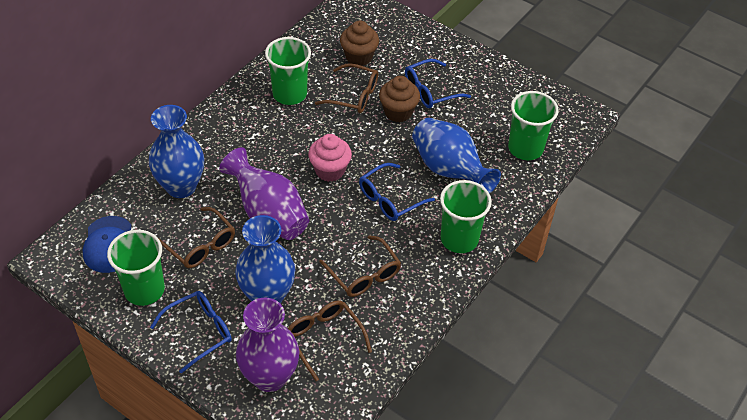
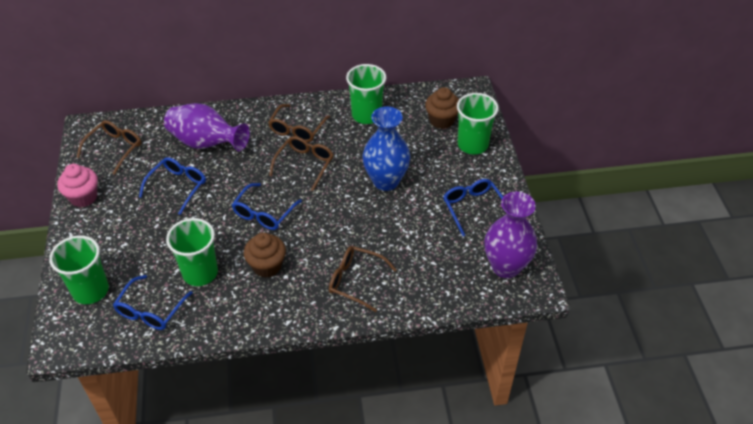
blue cap: [83,216,131,273] = 1 -> none = 0
blue glasses: [150,291,232,374] [359,163,435,221] [405,59,471,108] = 3 -> [113,275,193,330] [139,157,206,215] [232,183,302,230] [443,179,507,236] = 4
blue vase: [149,105,204,198] [235,215,295,304] [412,118,501,194] = 3 -> [362,106,410,191] = 1

